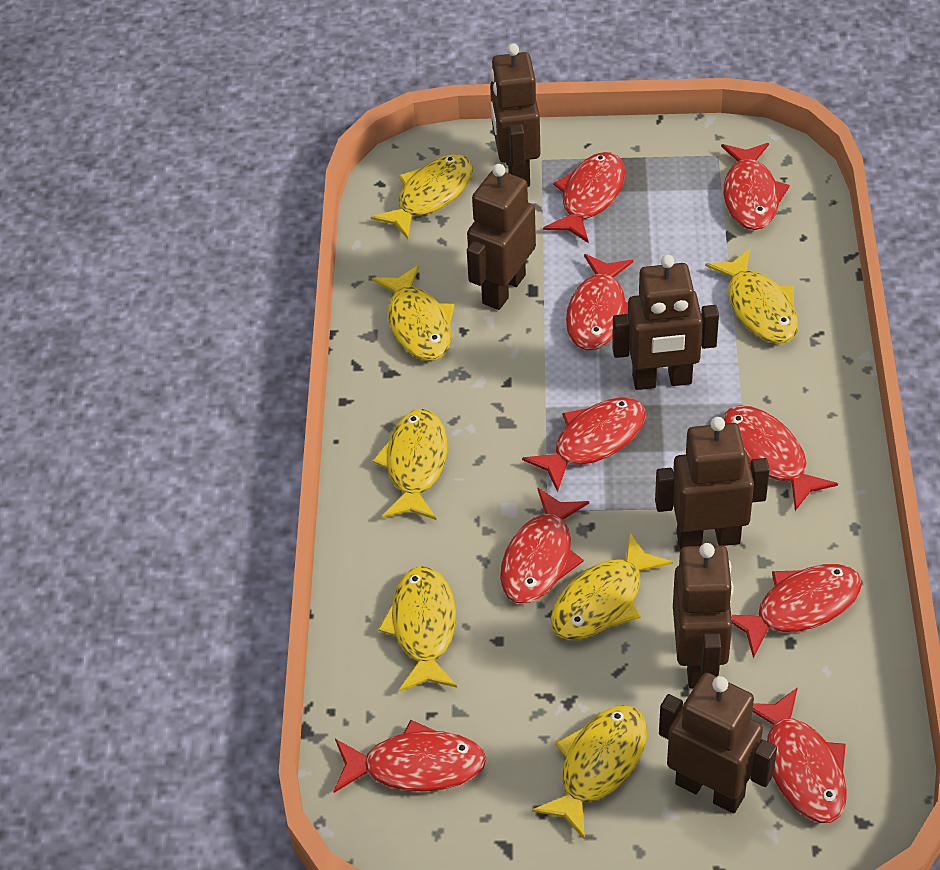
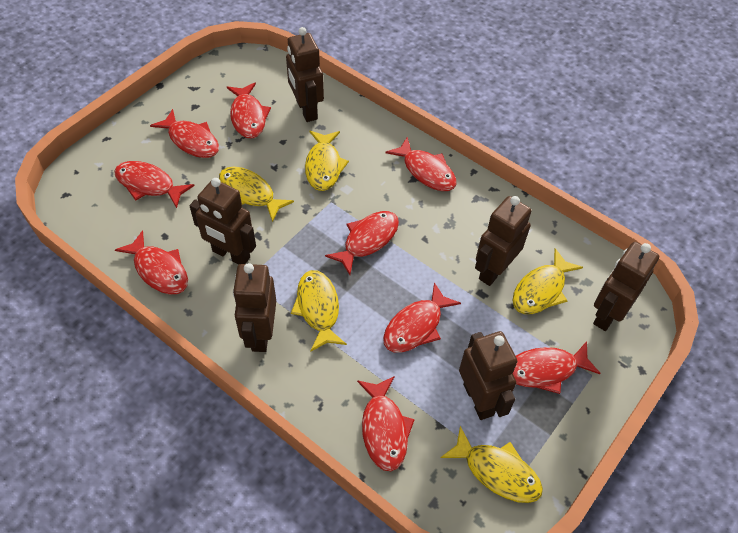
yellow fish: [371,154,473,239] [372,265,455,361] [372,409,447,520] [378,566,457,692] [532,705,647,840] [550,533,673,640] [705,249,798,344] = 7 -> [219,167,294,222] [291,270,347,352] [305,131,349,191] [441,426,543,503] [513,248,583,314] = 5

